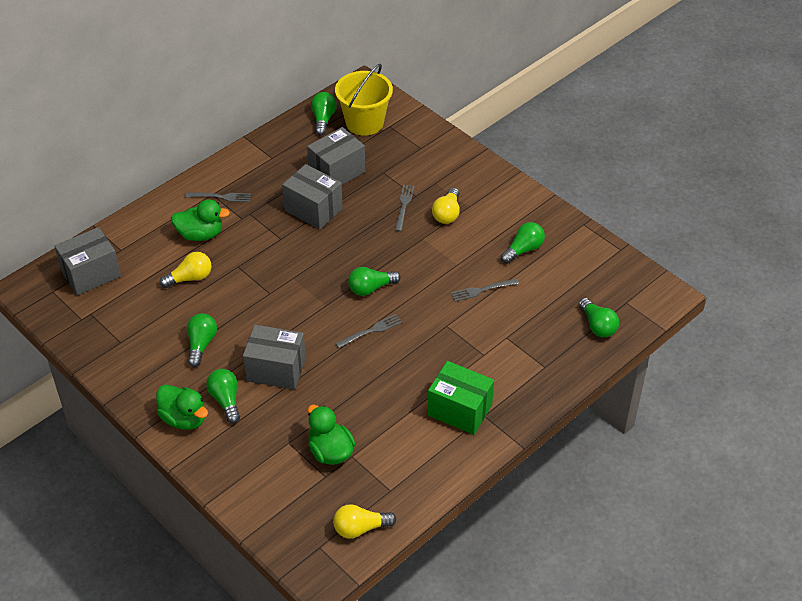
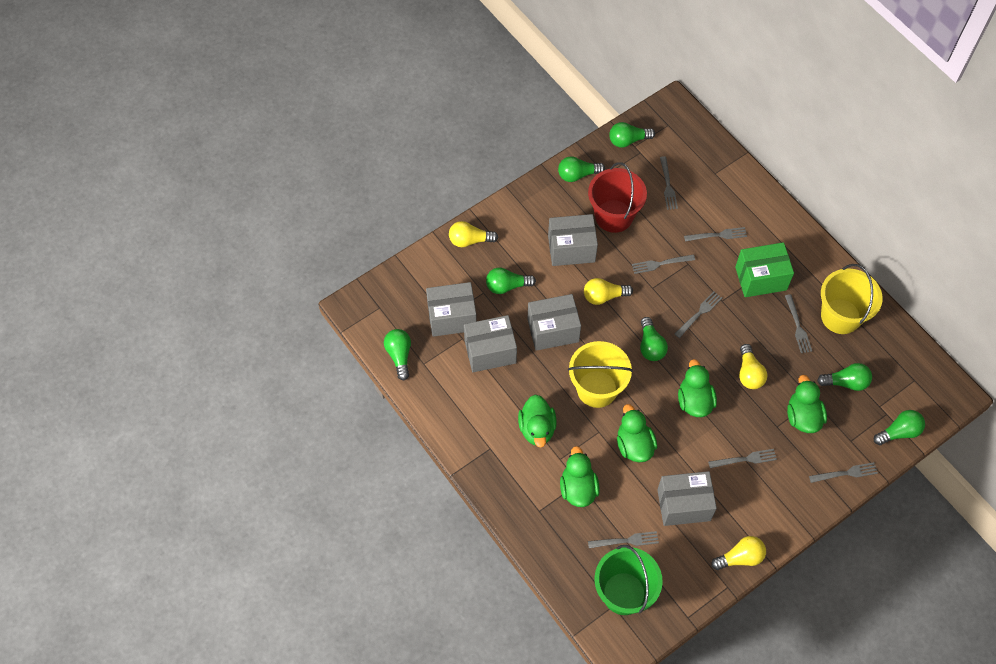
green bucket: none = 0 -> [595,545,663,615] = 1
green duck: [156,385,208,430] [171,199,230,241] [307,405,355,465] = 3 -> [518,394,557,447] [560,446,600,507] [617,404,657,463] [678,359,717,417] [787,375,827,433] = 5
green light bulb: [187,313,217,367] [206,369,240,424] [311,92,337,136] [348,267,401,296] [501,222,545,264] [578,298,619,337] = 6 -> [384,329,411,380] [486,268,536,294] [558,156,605,182] [609,122,655,148] [640,317,668,361] [817,363,872,391] [874,410,925,445] = 7
grey box: [54,227,121,295] [243,325,306,390] [282,164,343,230] [307,127,365,185] = 4 -> [426,282,477,337] [464,315,517,372] [527,294,581,351] [548,214,598,266] [657,471,717,526] = 5
grey fork: [185,193,251,202] [335,314,402,348] [395,185,415,232] [451,279,519,302] = 4 -> [588,531,659,548] [632,254,695,274] [660,156,678,210] [675,291,722,338] [684,227,747,242] [708,449,777,468] [785,294,812,353] [809,462,878,483] = 8
red bucket: none = 0 -> [588,162,647,233] = 1
yellow bucket: [335,64,393,135] = 1 -> [568,341,633,408] [821,264,883,334] = 2
yellow light bulb: [160,252,211,288] [333,504,396,538] [432,188,460,224] = 3 -> [449,221,499,247] [584,278,633,305] [711,536,766,570] [739,344,767,389] = 4

